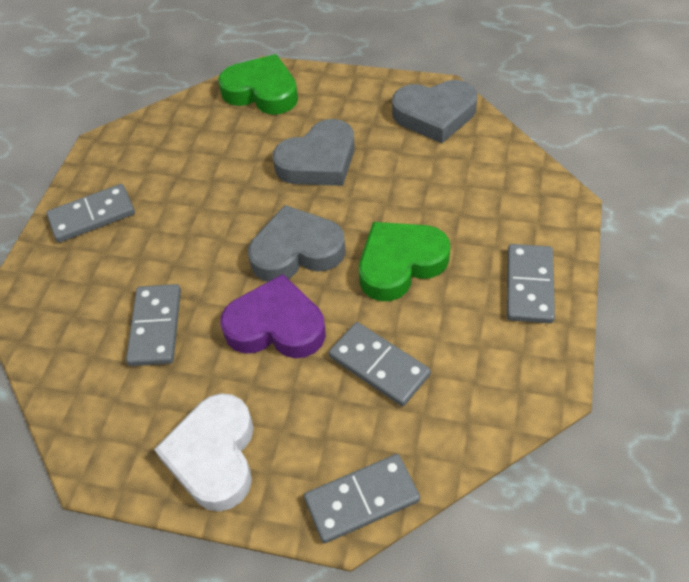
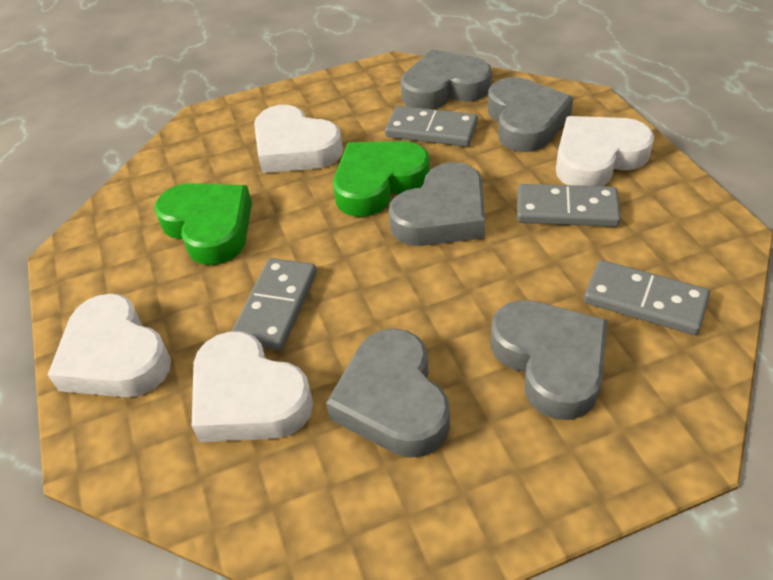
grey domino: [47,184,135,243] [126,284,181,366] [304,454,420,543] [329,322,431,406] [507,244,555,323] = 5 -> [232,258,317,350] [385,106,478,147] [517,184,621,227] [584,260,710,335] = 4
grey heart: [248,205,346,282] [273,119,355,186] [392,80,477,143] = 3 -> [326,328,450,458] [389,162,485,246] [401,49,492,110] [488,77,573,152] [490,300,608,420] = 5
purple heart: [220,274,326,358] = 1 -> none = 0
white heart: [154,393,254,511] = 1 -> [48,293,171,398] [192,331,313,442] [254,105,343,173] [556,116,654,186] = 4

